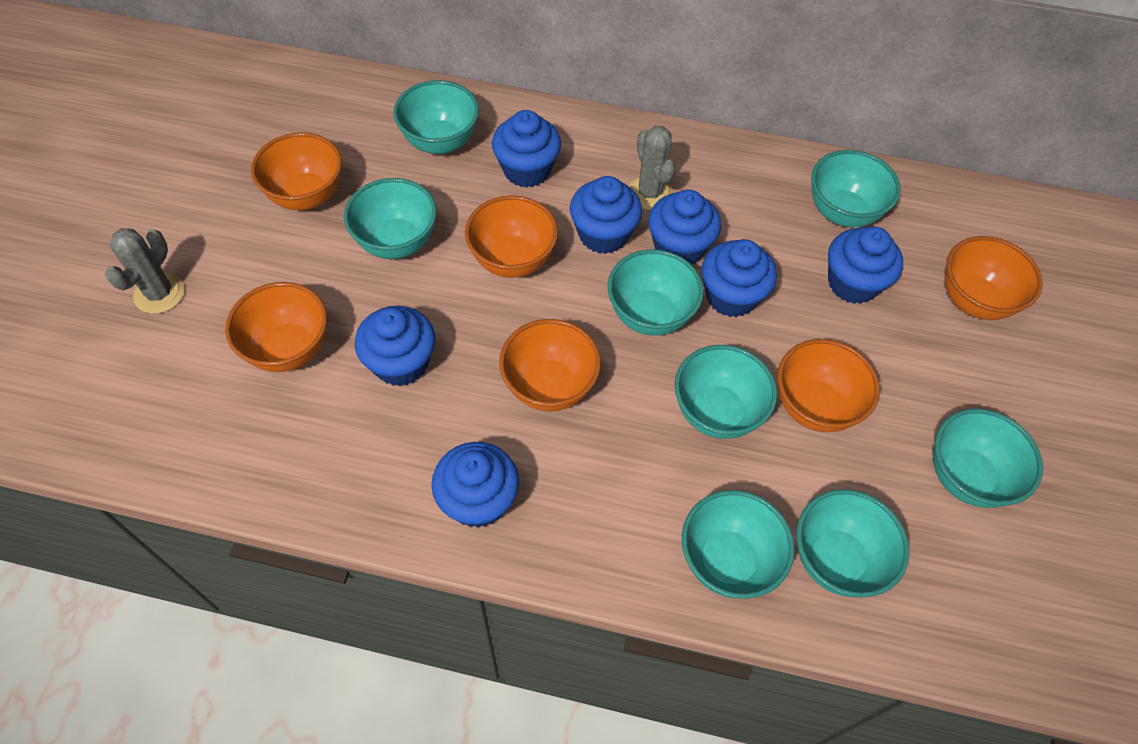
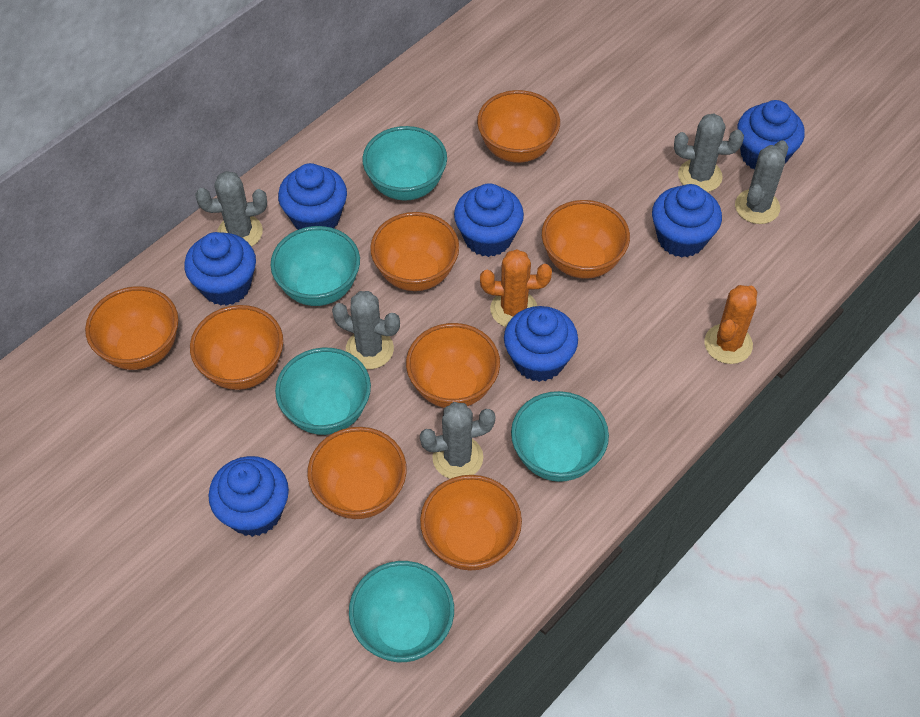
grey cactus: [105,228,185,314] [629,126,676,210] = 2 -> [195,171,267,247] [332,291,400,369] [420,402,495,479] [674,113,744,192] [735,140,788,224] = 5
orange bowl: [225,282,327,372] [251,132,342,210] [465,195,558,278] [499,319,601,411] [777,339,880,432] [945,236,1043,320] = 6 -> [85,286,178,370] [190,305,283,390] [307,427,407,519] [370,212,459,291] [406,323,500,408] [420,475,522,571] [477,90,560,163] [542,200,630,279] = 8
orange cactus: none = 0 -> [480,249,552,327] [704,285,757,364] = 2
turquoise bowl: [344,178,437,259] [393,80,479,154] [607,249,704,336] [675,345,777,439] [682,490,795,599] [796,489,910,598] [811,150,901,227] [933,408,1043,508] = 8 -> [270,226,360,306] [275,348,371,435] [349,561,454,662] [362,126,447,201] [511,391,609,482] = 5

